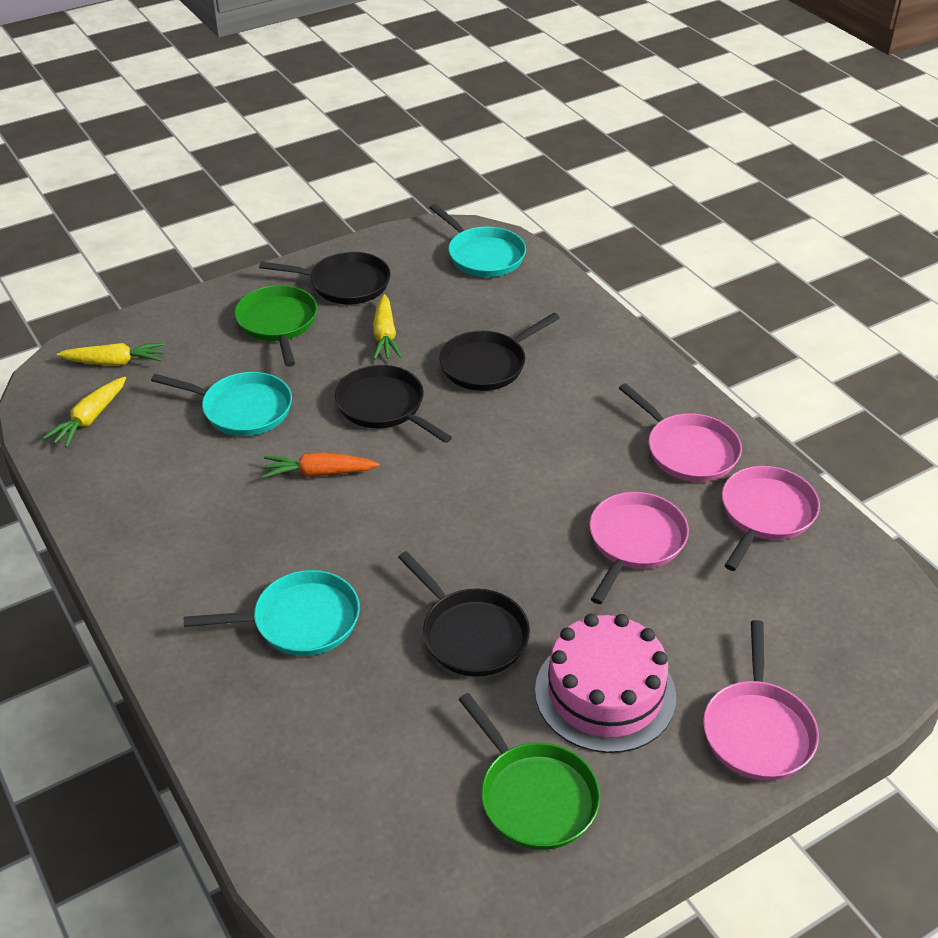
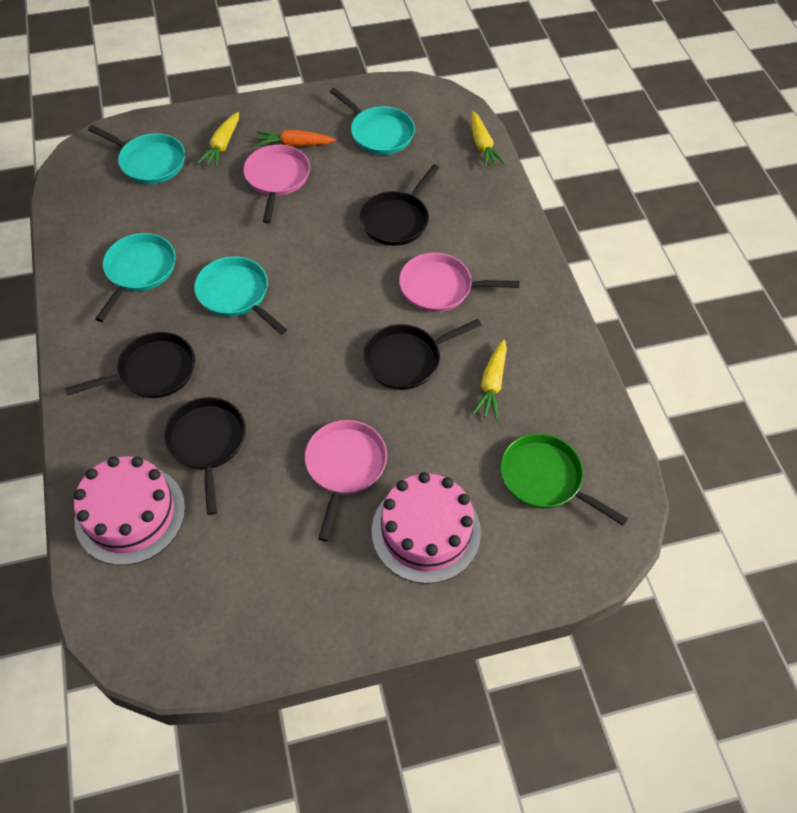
green pan: [234,285,317,367] [458,693,600,850] = 2 -> [500,433,628,526] = 1
pink cake: [535,614,676,753] = 1 -> [74,456,185,565] [372,472,481,584] = 2
pink pan: [589,492,689,604] [619,383,742,482] [703,620,819,780] [722,466,820,571] = 4 -> [243,145,310,223] [305,420,387,541] [399,253,520,312] = 3
turquoise pan: [151,372,292,436] [184,570,360,656] [430,204,526,277] = 3 -> [88,125,185,184] [95,233,176,322] [194,256,287,335] [330,88,415,155] = 4

